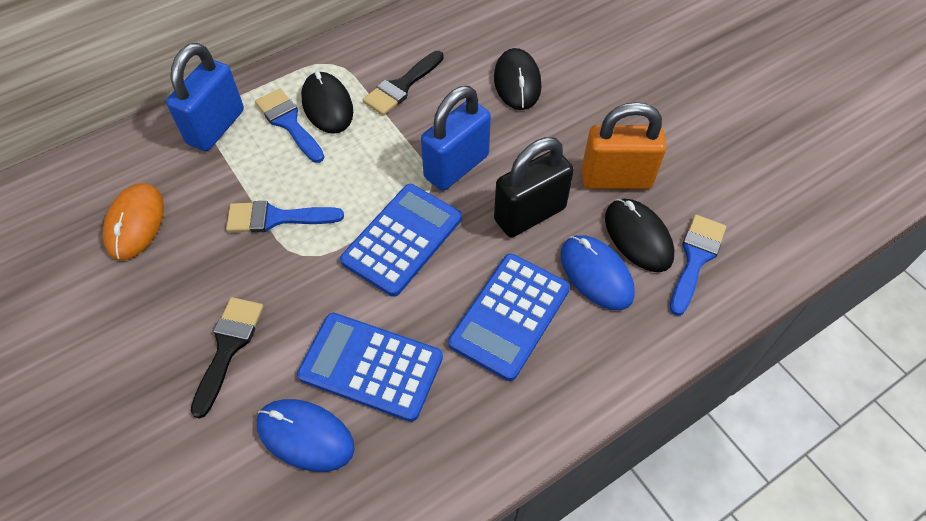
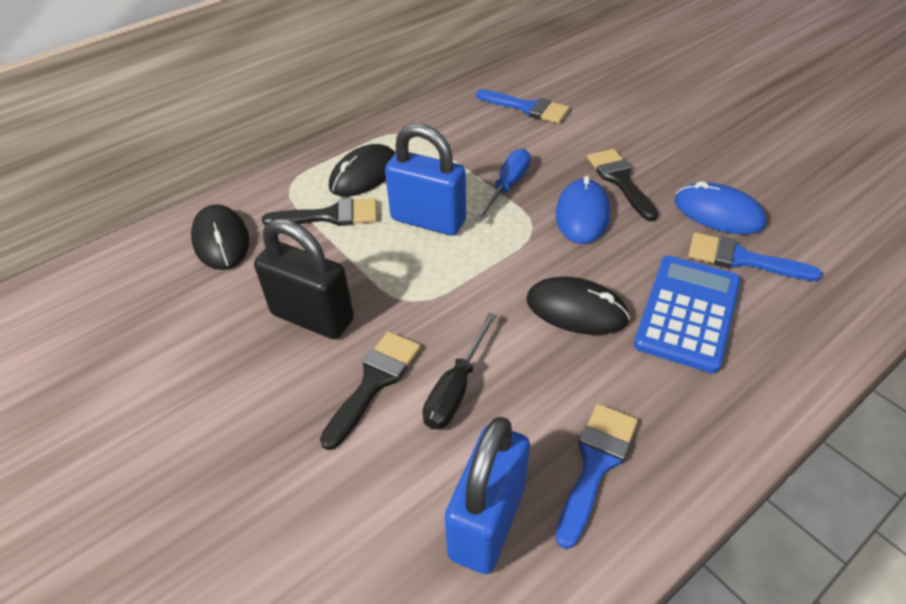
black brush: [191,297,264,419] [363,51,444,116] = 2 -> [262,198,377,226] [320,331,421,450] [587,149,658,221] = 3
black screwdriver: none = 0 -> [423,313,497,430] = 1
blue calculator: [297,313,443,422] [340,184,462,297] [448,254,570,381] = 3 -> [634,256,741,373] = 1
blue screwdriver: none = 0 -> [474,149,531,222] = 1
orange mouse: [103,183,164,260] = 1 -> none = 0
orange padlock: [582,102,667,189] = 1 -> none = 0

